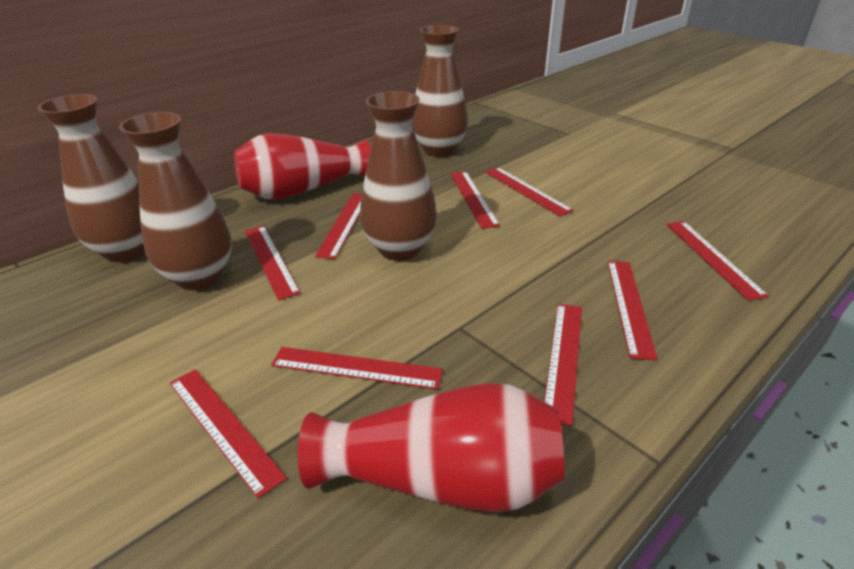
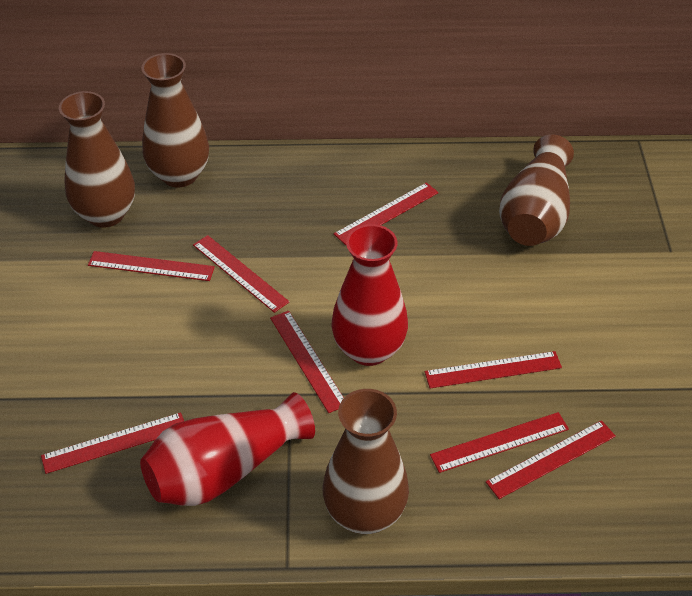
red ruler: [170,369,287,499] [245,226,301,300] [271,347,443,390] [315,193,362,259] [450,171,500,229] [485,167,574,217] [544,304,582,427] [607,261,658,360] [666,221,769,301] = 9 -> [41,412,184,474] [88,251,215,281] [193,235,289,313] [270,311,344,413] [334,182,439,245] [425,351,562,388] [430,412,569,473] [486,420,616,499] = 8

